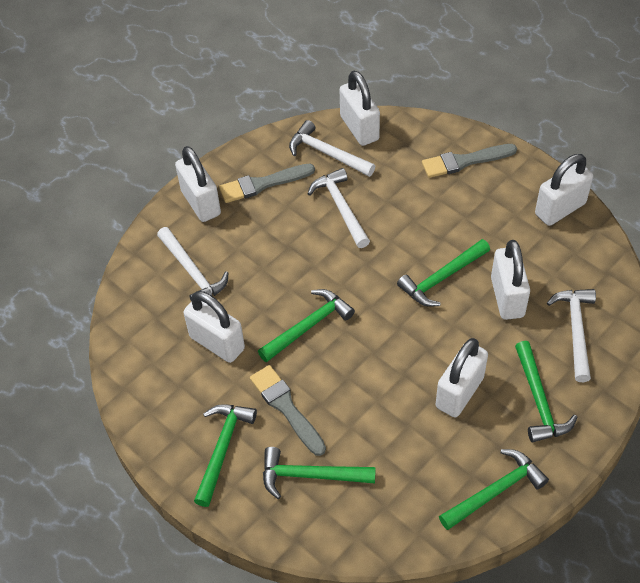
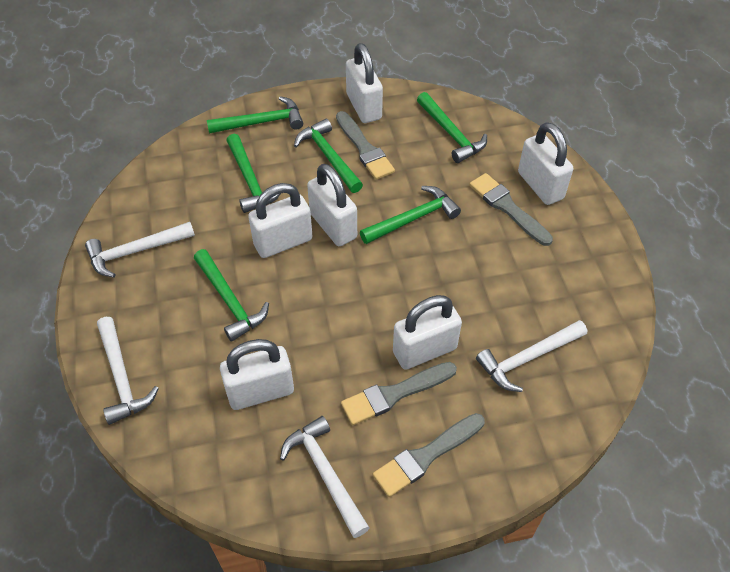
grey brush: [219,164,315,203] [250,365,326,456] [422,144,517,178] = 3 -> [336,111,395,180] [341,362,457,425] [373,413,485,497] [469,173,553,246] = 4

